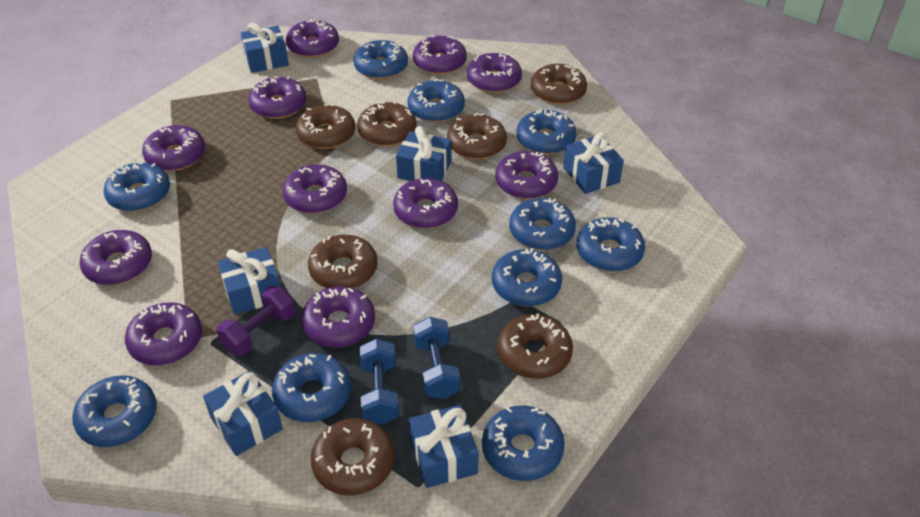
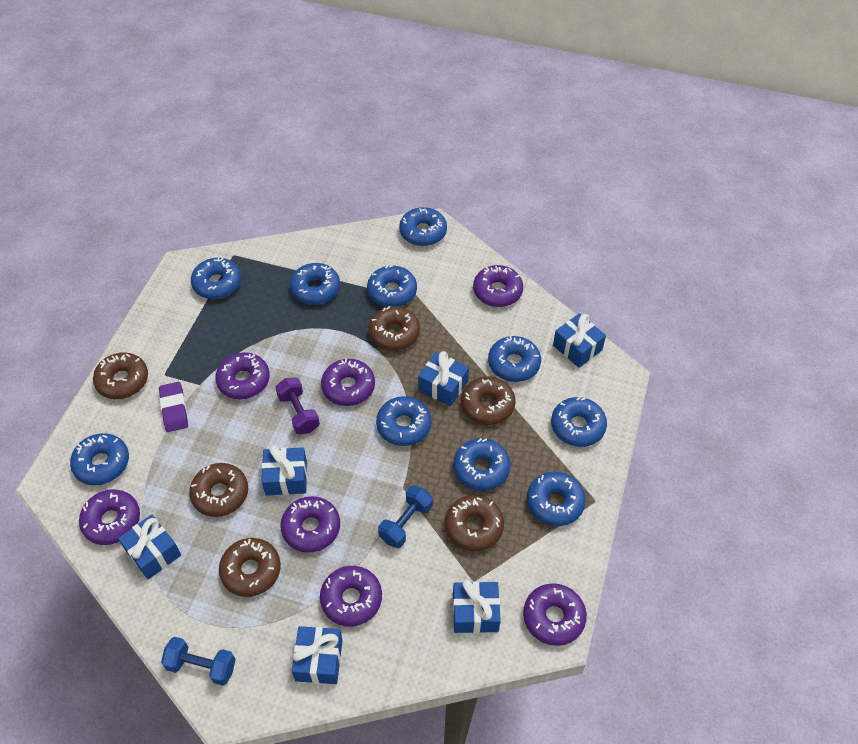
brown donut: [296,103,355,149] [308,235,378,288] [311,418,395,495] [357,101,416,146] [447,113,507,159] [497,313,573,379] [531,64,587,105] = 7 -> [93,352,148,399] [189,463,248,517] [219,538,281,597] [368,306,420,351] [445,495,504,551] [461,376,515,425] = 6
purple donut: [80,230,152,285] [125,302,202,365] [142,125,205,171] [248,76,306,119] [282,164,347,214] [286,19,339,58] [301,286,375,348] [393,178,458,229] [413,35,467,75] [467,53,522,93] [496,151,558,199] = 11 -> [79,489,140,545] [215,352,270,399] [281,496,340,553] [320,566,382,627] [321,358,375,406] [473,265,523,307] [523,583,587,646] = 7
purple eraser: none = 0 -> [159,382,188,432] = 1

